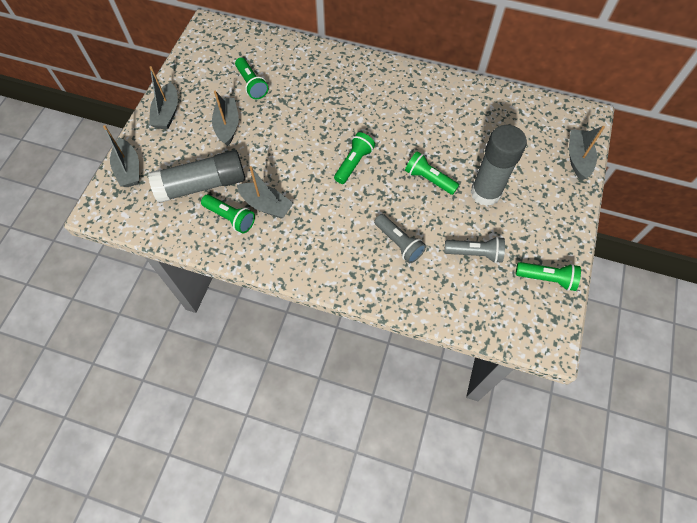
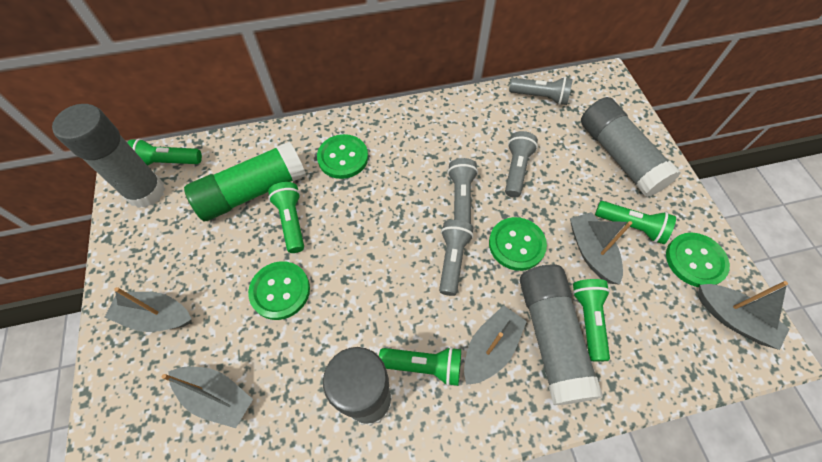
green button: none = 0 -> [248,261,310,320] [317,134,368,179] [489,217,547,271] [666,233,730,287] = 4
green glue stick: none = 0 -> [184,141,306,221] = 1
grey flashlight: [374,214,426,263] [444,236,505,263] = 2 -> [439,220,474,296] [448,158,478,224] [505,131,538,198] [509,77,573,105] = 4
grey glue stick: [148,150,245,203] [471,125,527,206] = 2 -> [52,104,165,208] [323,347,393,426] [520,265,603,405] [581,97,681,197] = 4

